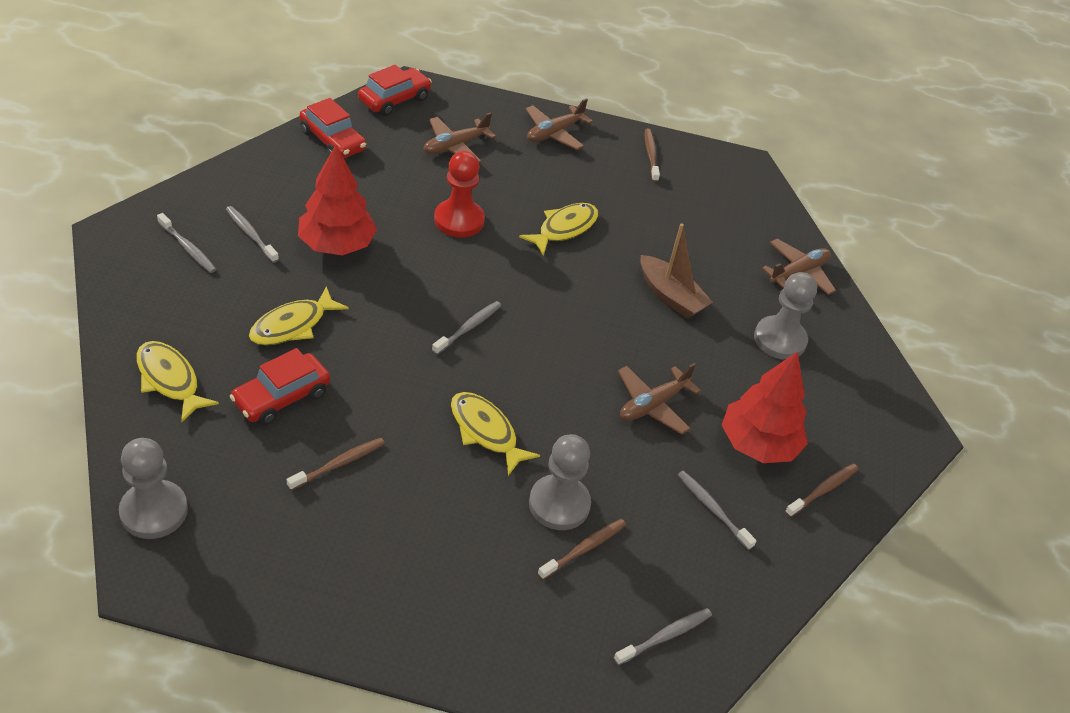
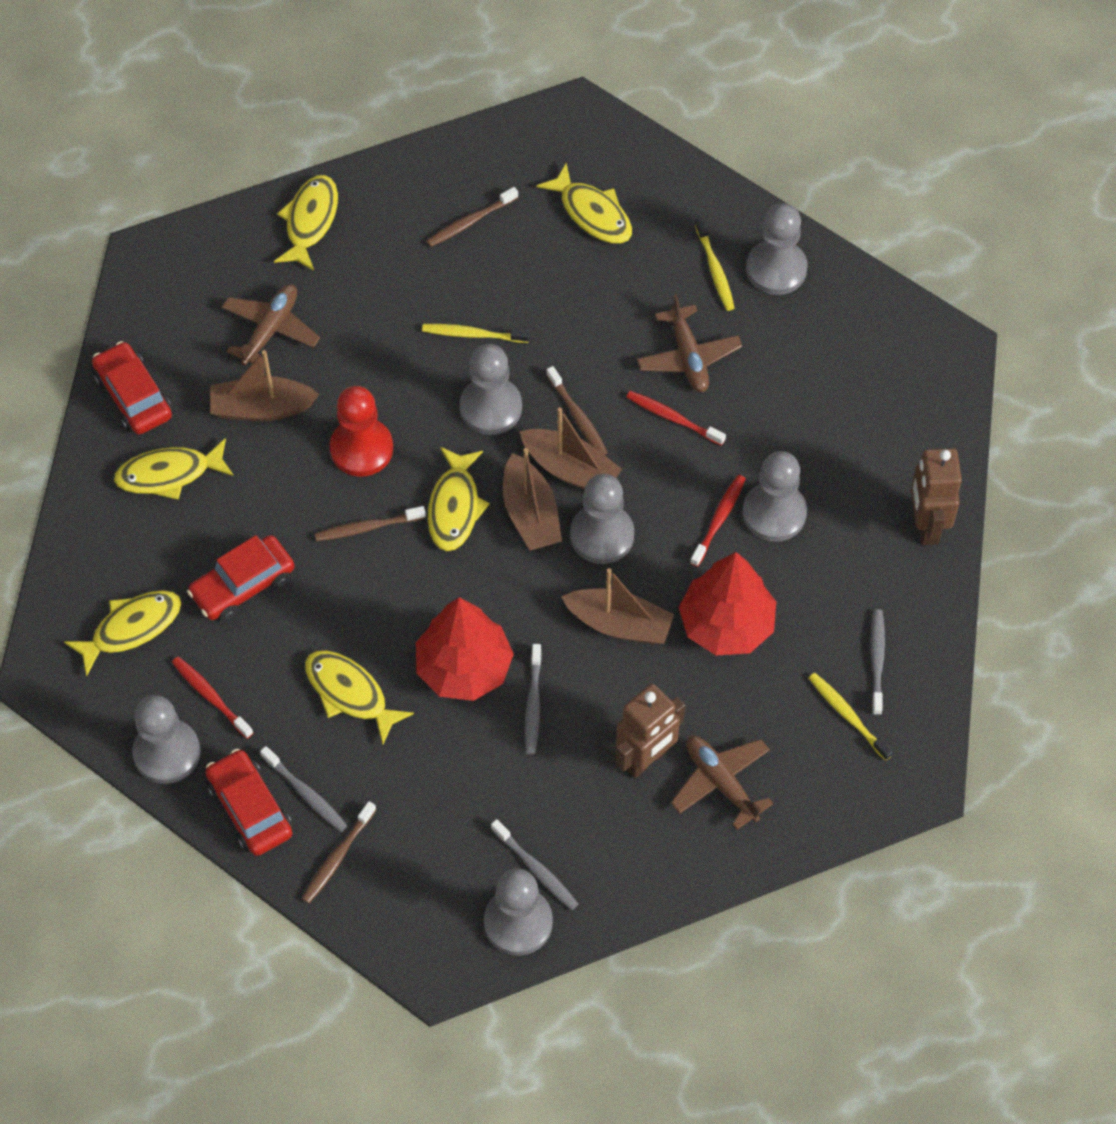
brown boat: [640,223,713,319] = 1 -> [210,350,319,421] [503,448,562,550] [519,407,622,489] [561,568,674,645] = 4
brown plane: [424,112,496,163] [526,98,593,150] [618,363,701,435] [761,239,836,295] = 4 -> [222,284,320,368] [637,294,742,392] [671,736,773,830] = 3
brown robot: none = 0 -> [615,684,685,778] [911,448,962,545] = 2
grey pawn: [119,438,188,539] [529,434,591,530] [754,272,817,360] = 3 -> [132,695,201,784] [459,344,522,435] [484,868,553,956] [570,474,634,564] [743,451,807,542] [746,203,808,295] = 6
grey toothbrush: [157,213,216,273] [226,206,279,263] [432,301,501,355] [614,608,712,665] [678,471,757,550] = 5 -> [260,746,348,832] [491,819,578,910] [525,644,542,755] [870,609,885,715] = 4
red toothbrush: none = 0 -> [172,657,253,739] [626,391,726,446] [690,475,746,567] = 3
yellow fish: [136,341,219,422] [249,286,349,345] [451,392,540,476] [519,203,598,256] = 4 -> [64,590,181,676] [114,438,234,500] [274,175,338,271] [305,650,414,744] [427,447,490,551] [536,163,632,244] = 6
yellow toothbrush: none = 0 -> [422,324,530,343] [695,218,735,311] [809,673,893,761] = 3

